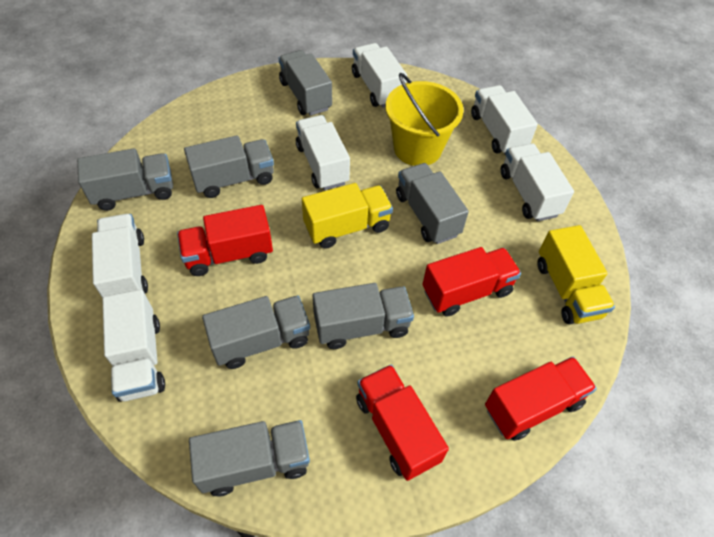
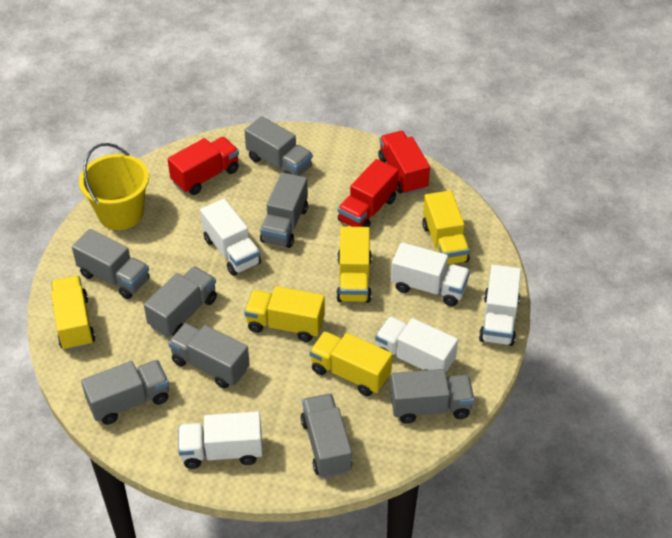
grey truck: [77,148,173,211] [184,135,274,198] [189,420,310,496] [202,296,310,369] [279,50,332,116] [313,283,414,349] [396,163,469,244] = 7 -> [72,229,150,299] [81,360,169,425] [144,266,217,337] [168,323,250,389] [244,116,313,176] [260,172,308,248] [300,393,352,478] [390,369,474,424] = 8
red truck: [177,205,273,276] [356,365,449,481] [422,247,521,317] [485,357,597,441] = 4 -> [167,137,239,195] [338,159,399,227] [378,131,430,195] = 3
white truck: [92,214,148,298] [102,289,165,402] [296,115,350,190] [352,43,407,107] [471,85,538,154] [501,143,574,221] = 6 -> [178,411,263,469] [200,199,261,276] [375,316,458,374] [391,242,470,306] [479,265,521,346] = 5
yellow truck: [302,183,393,249] [538,225,615,324] = 2 -> [51,276,95,351] [244,286,325,342] [310,331,393,396] [336,226,372,303] [422,190,470,265] = 5

